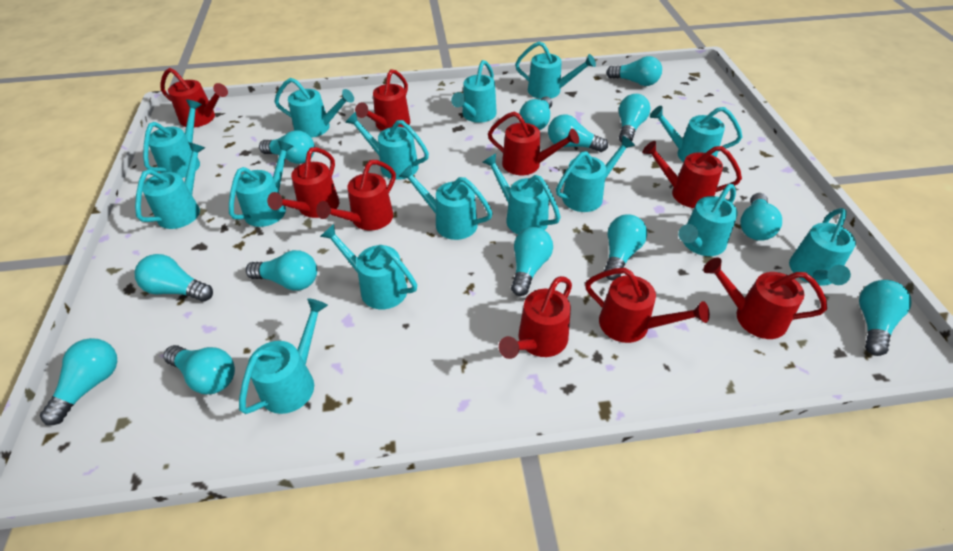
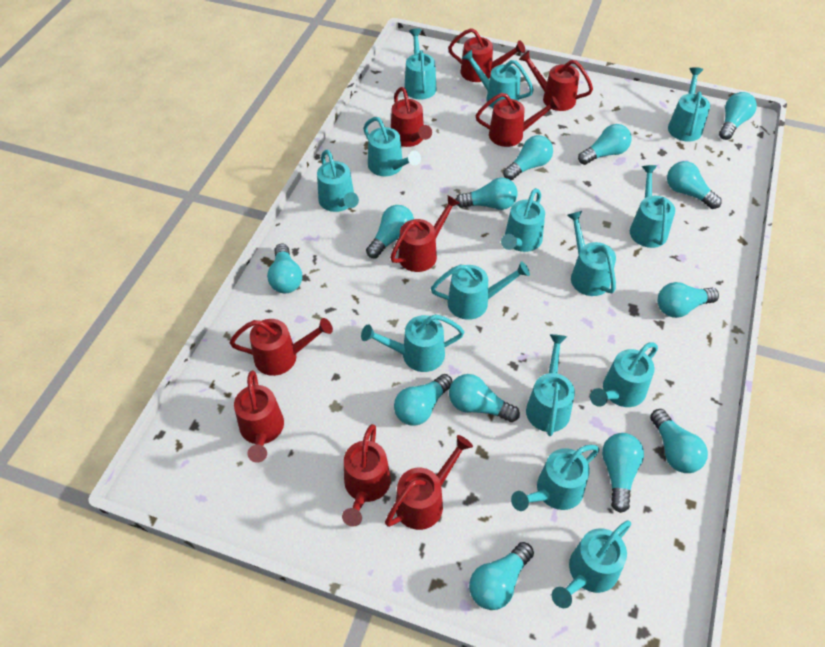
turquoise watering can: [135,142,205,229] [143,99,202,178] [229,140,294,227] [239,298,328,414] [274,78,354,138] [320,224,417,309] [345,112,429,180] [399,165,493,240] [451,60,497,123] [482,153,561,234] [515,41,596,99] [556,135,635,212] [650,106,742,162] [678,184,738,256] [789,208,856,286] = 15 -> [317,150,359,212] [361,314,464,372] [363,117,421,176] [404,28,437,99] [431,261,530,320] [462,49,534,108] [501,188,545,252] [511,445,600,511] [526,334,575,436] [552,520,631,608] [567,211,616,296] [590,343,658,407] [630,165,675,248] [668,67,710,142] = 14

